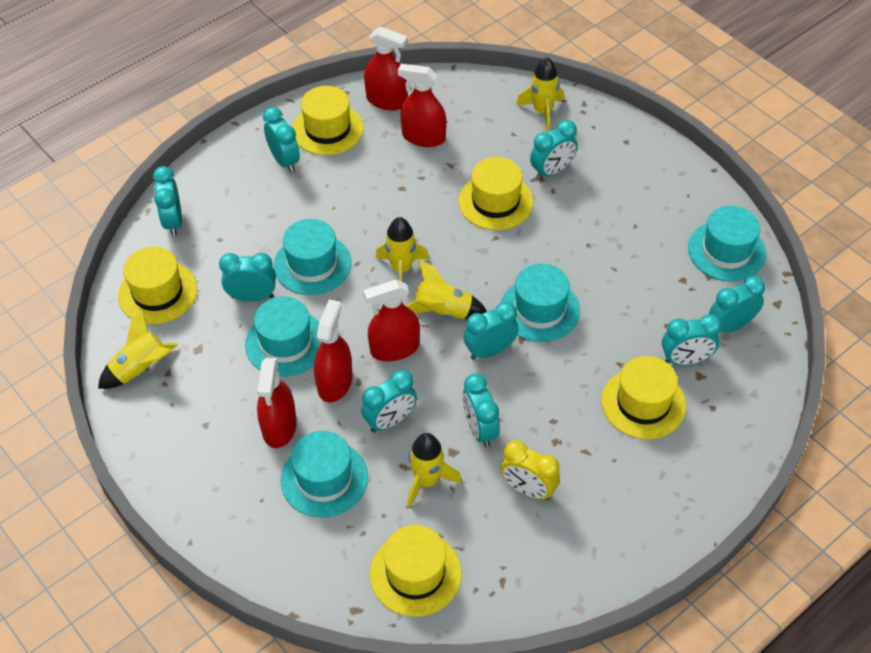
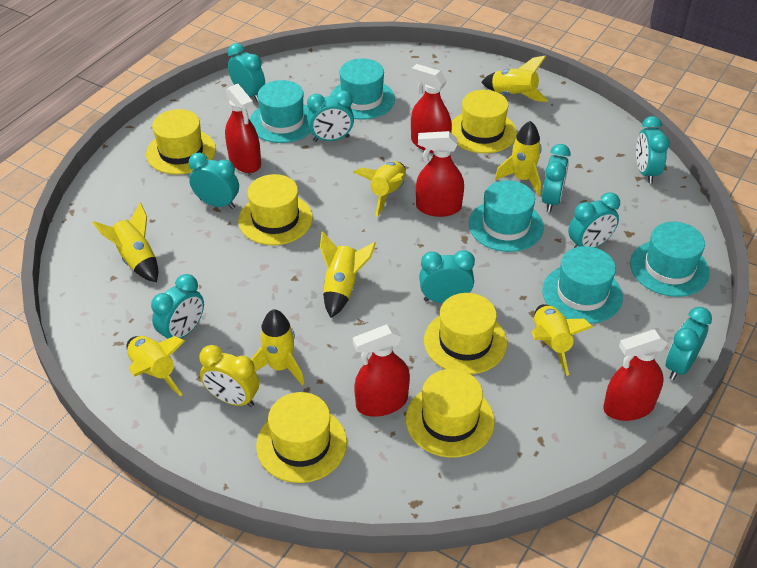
yellow hat: [118,247,197,324] [292,86,364,155] [370,525,462,617] [458,157,533,230] [601,356,686,439] = 5 -> [146,109,216,175] [238,174,313,245] [256,392,347,483] [406,369,495,458] [424,293,507,374] [451,90,517,153] = 6
yellow rocket: [98,309,178,389] [376,217,429,282] [406,260,487,319] [408,433,462,507] [516,57,564,131] = 5 -> [92,203,158,282] [126,336,185,396] [251,309,304,386] [320,231,376,318] [353,161,406,217] [481,56,548,102] [495,121,542,195] [532,304,593,376] = 8

